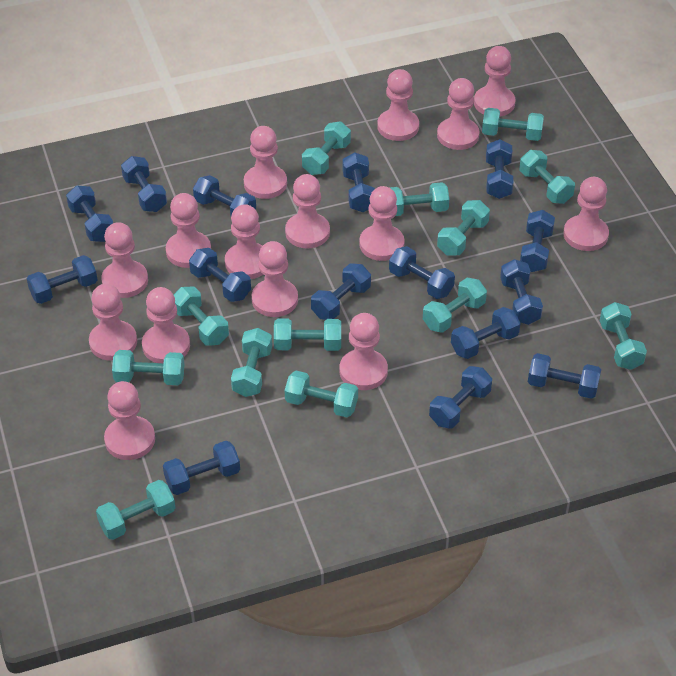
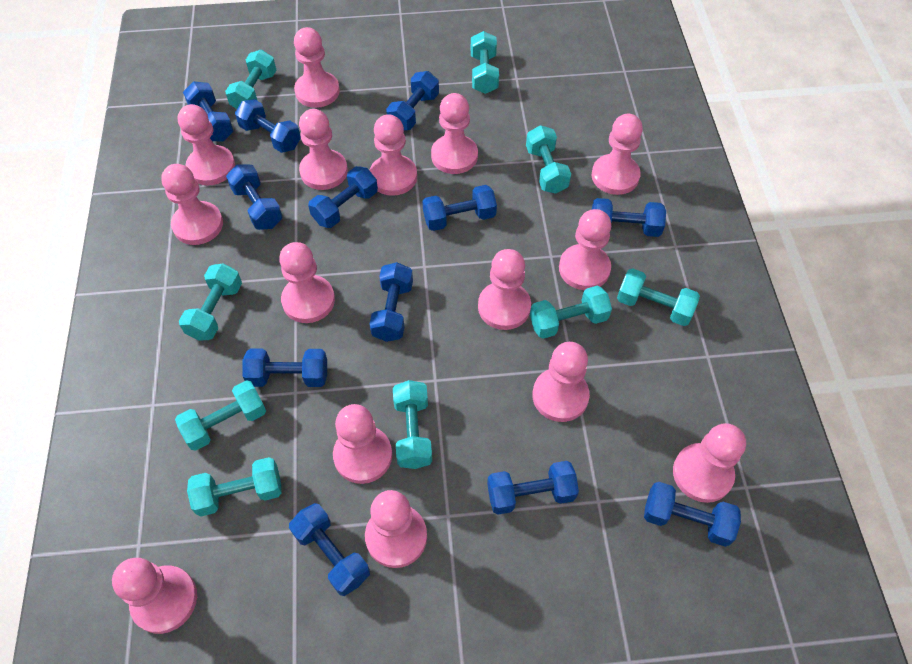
blue dumbbell: [27,255,98,304] [66,185,113,242] [121,156,167,212] [163,441,240,495] [189,248,251,302] [193,175,256,216] [311,263,371,320] [342,152,375,212] [389,246,455,299] [429,366,492,428] [451,307,520,359] [486,139,513,199] [500,259,543,325] [520,210,555,272] [528,353,601,399] = 15 -> [183,81,234,142] [226,165,283,230] [235,99,301,153] [242,349,327,387] [289,503,370,596] [308,166,378,228] [369,262,413,342] [386,71,439,130] [422,185,497,231] [487,461,579,515] [592,198,666,237] [644,482,741,547] = 12
turquoise dumbbell: [96,480,175,540] [112,350,185,385] [174,287,229,346] [231,328,272,397] [274,318,341,351] [285,370,358,417] [302,122,351,175] [390,182,449,216] [423,278,487,333] [437,200,490,255] [482,108,544,141] [519,150,575,204] [600,302,647,370] = 13 -> [175,381,266,450] [179,263,242,341] [187,457,282,516] [225,50,276,109] [393,380,432,469] [471,31,499,94] [526,125,571,194] [530,286,612,339] [617,268,700,326] = 9

